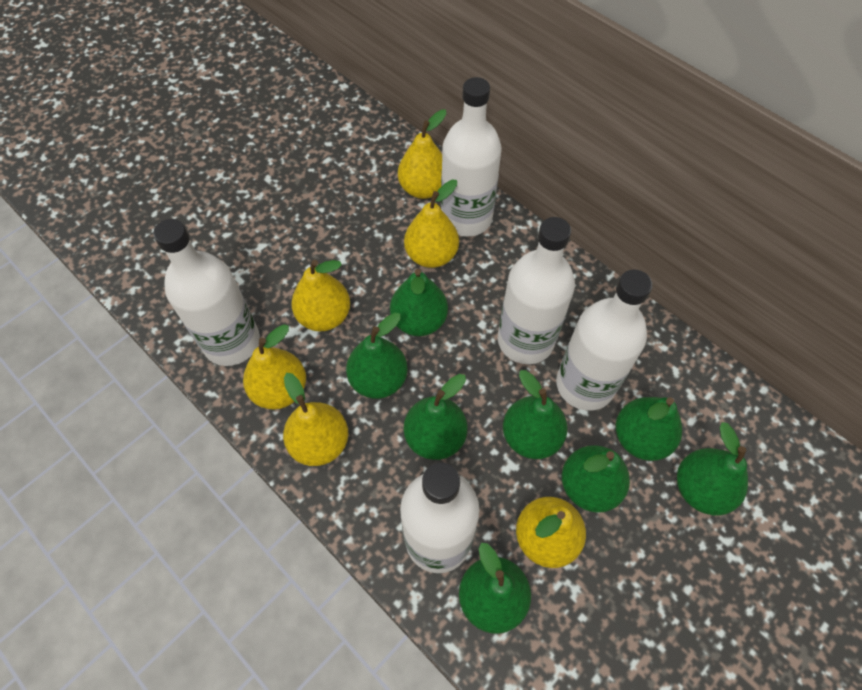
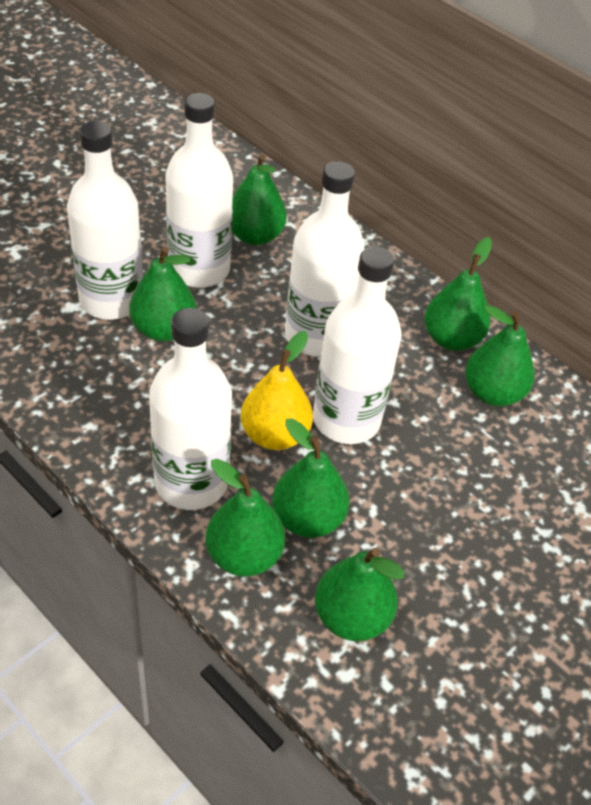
green pear: [346,312,408,399] [390,269,448,336] [404,374,468,460] [459,543,531,634] [503,370,568,459] [562,445,630,513] [616,397,682,461] [677,422,748,516] = 8 -> [129,246,196,341] [206,459,285,576] [232,154,287,245] [272,418,350,538] [315,548,405,641] [425,237,492,351] [465,305,535,406] = 7
yellow pear: [243,324,306,410] [283,373,348,466] [291,260,350,331] [398,109,446,199] [404,179,459,268] [516,497,586,568] = 6 -> [241,331,313,450] = 1

